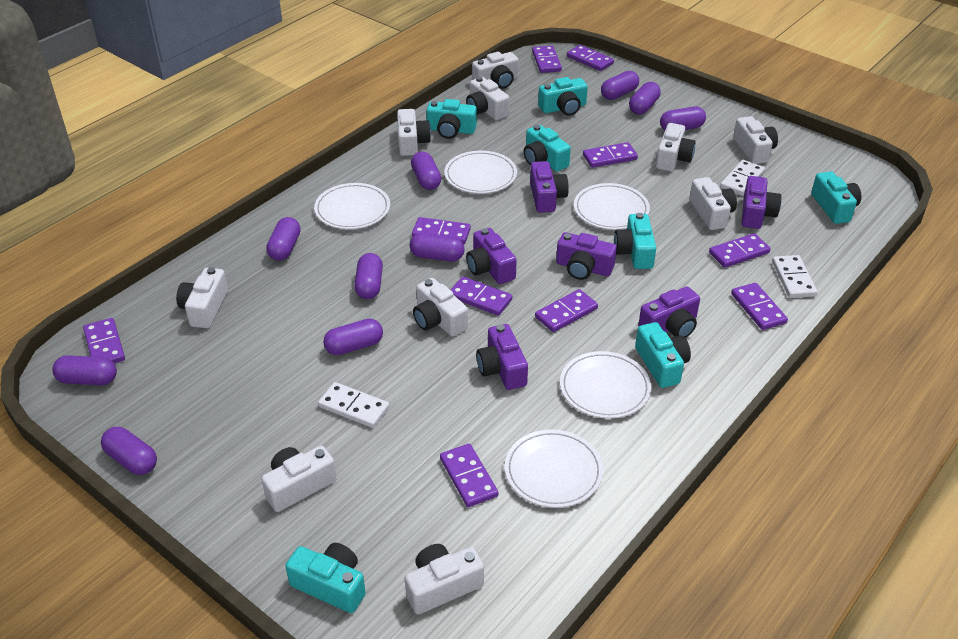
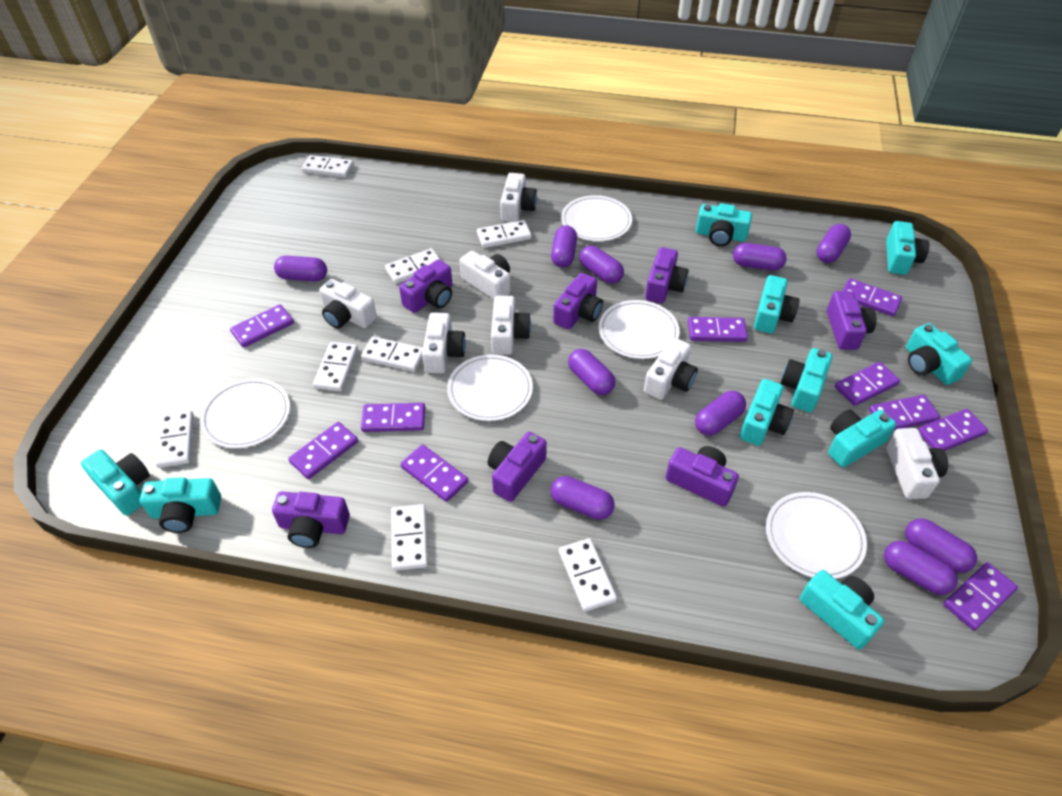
purple camera: [466,228,517,284] [476,324,528,390] [530,161,569,213] [556,232,617,280] [638,286,700,338] [741,176,781,229] = 6 -> [272,491,350,548] [399,259,453,313] [488,432,547,502] [553,273,603,330] [645,247,689,303] [666,446,739,507] [827,291,877,350] = 7
turquoise camera: [285,543,366,613] [426,99,477,139] [524,125,571,172] [538,77,588,116] [614,213,656,269] [635,322,691,388] [811,171,861,224] = 7 -> [81,450,150,516] [140,477,221,533] [696,203,752,246] [740,379,794,446] [754,275,800,334] [781,348,832,412] [800,570,884,650] [828,409,896,467] [886,221,929,275] [906,323,972,385] = 10
white camera: [176,267,228,328] [261,446,336,512] [397,109,431,156] [405,544,484,615] [413,278,468,337] [466,77,509,120] [472,52,519,89] [656,123,696,171] [689,177,737,230] [733,116,778,164] = 10 -> [319,279,377,329] [422,312,466,373] [459,251,511,299] [491,296,531,355] [500,173,537,222] [644,338,698,400] [886,428,948,499] = 7
white domino: [318,382,389,428] [720,160,765,196] [772,255,818,298] = 3 -> [155,410,194,468] [302,155,353,178] [313,342,358,392] [361,336,423,372] [385,248,441,284] [391,504,428,571] [477,220,532,248] [559,538,617,612] = 8

